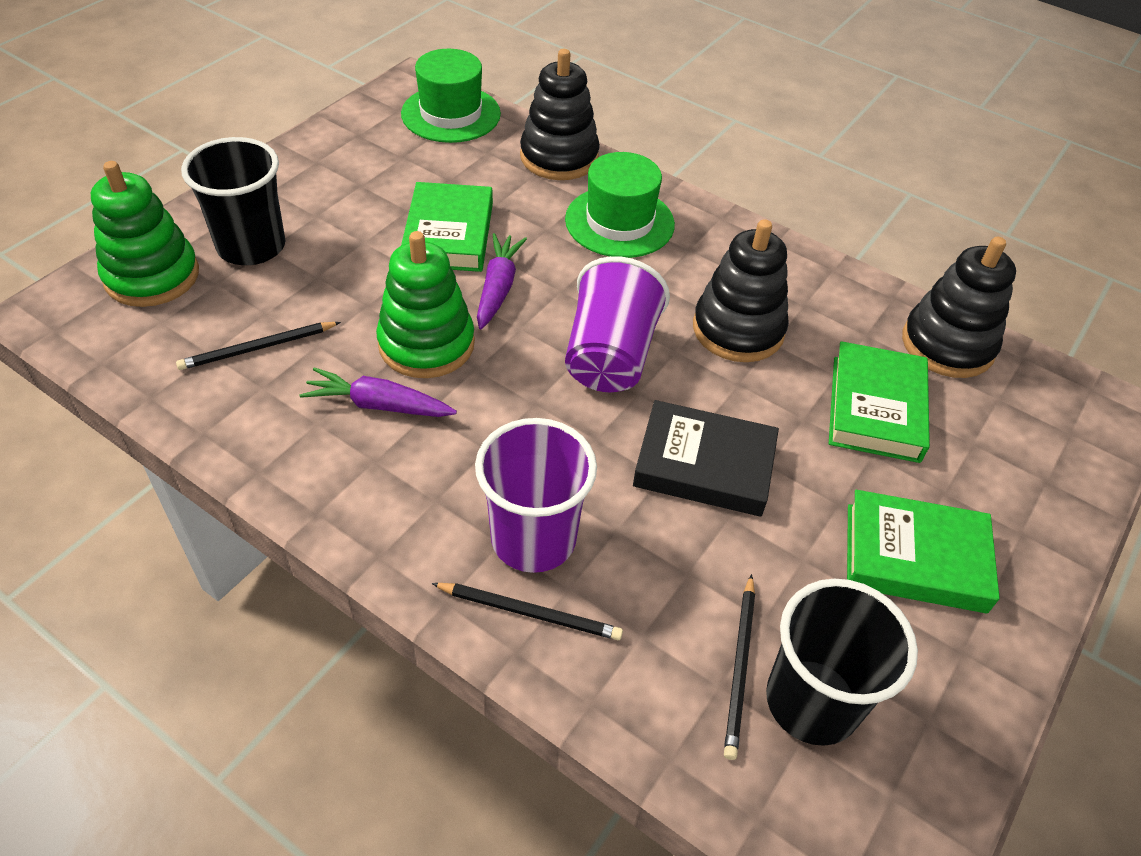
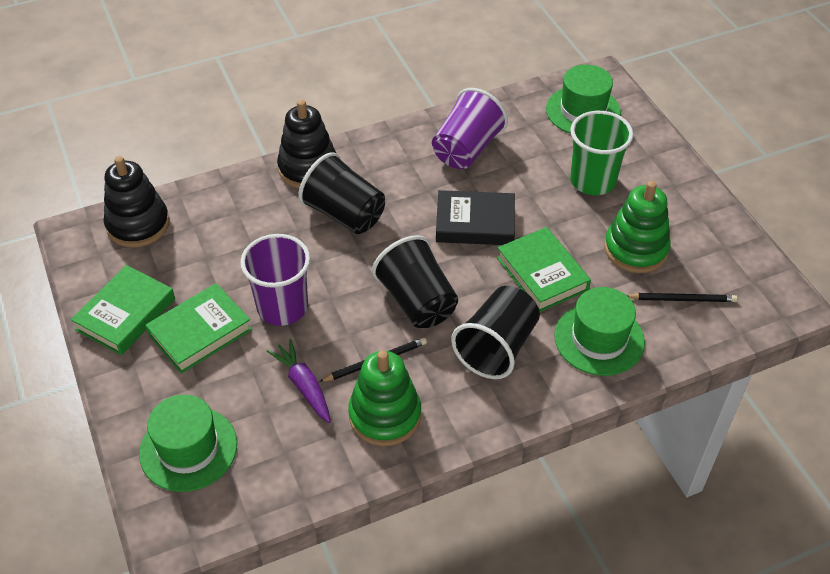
black cup: [181,137,286,265] [766,578,918,746] = 2 -> [298,152,385,234] [372,235,458,328] [451,286,540,379] = 3
black pencil: [176,322,341,370] [431,583,623,640] [724,574,755,760] = 3 -> [319,337,427,382] [627,293,737,302] = 2
black stacking toy: [520,49,600,180] [693,219,789,362] [902,237,1016,378] = 3 -> [104,156,170,248] [277,100,336,188] = 2
green cup: none = 0 -> [570,111,633,195] = 1
green hat: [401,49,501,143] [565,152,675,258] = 2 -> [139,394,237,492] [546,65,621,134] [554,287,645,376] = 3
purple carrot: [300,367,457,417] [477,233,527,330] = 2 -> [267,339,331,423] = 1

